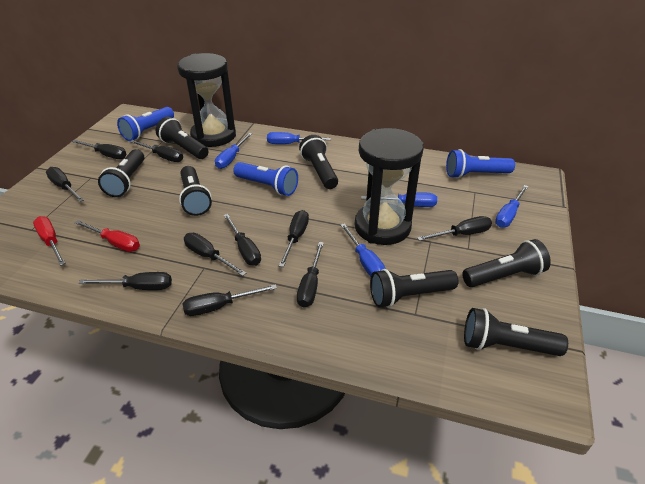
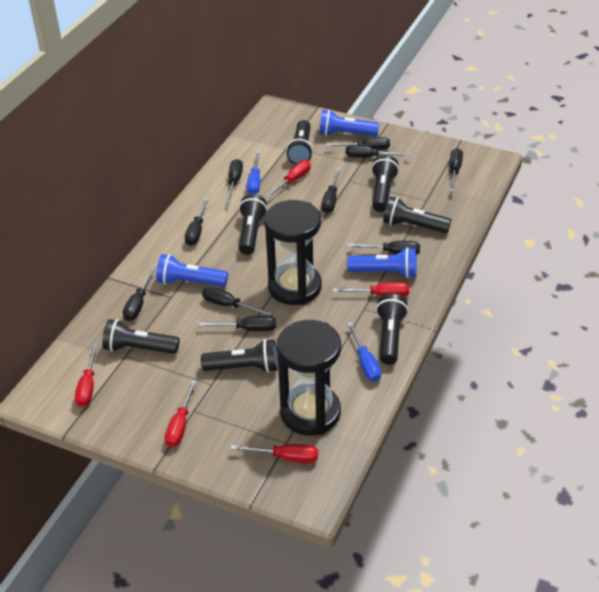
blue screwdriver: [215,133,252,169] [267,132,331,144] [340,223,386,277] [361,192,437,207] [495,185,529,228] = 5 -> [247,151,260,194] [347,322,381,382] = 2
red screwdriver: [33,216,66,266] [75,220,140,252] = 2 -> [75,343,98,407] [165,380,197,447] [231,444,318,463] [266,160,311,198] [333,282,409,297] = 5

